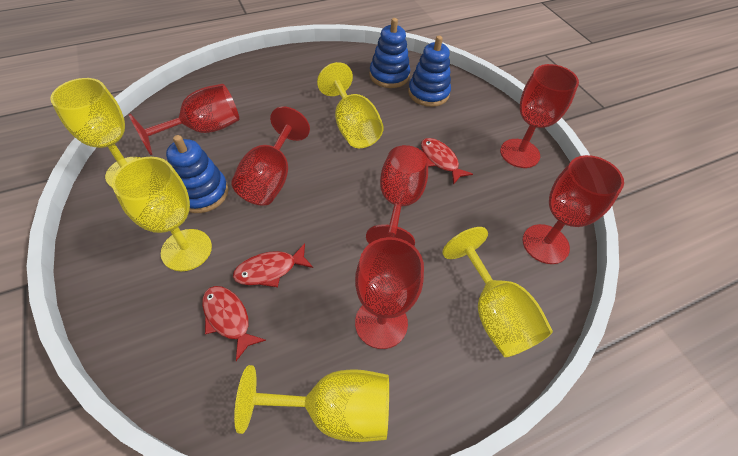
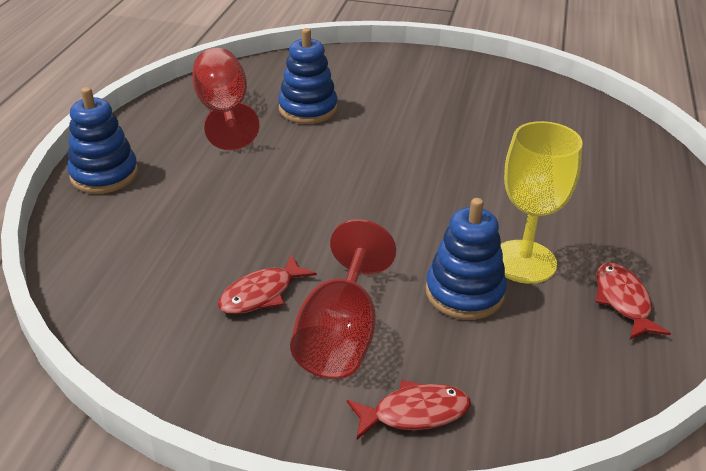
red goblet: [129,84,239,155] [231,106,310,206] [355,237,424,349] [366,145,428,246] [500,64,579,168] [522,155,624,264] = 6 -> [192,48,260,151] [290,219,396,379] = 2
yellow goblet: [50,78,141,187] [112,157,212,271] [234,365,389,442] [317,62,384,148] [442,227,553,357] = 5 -> [501,121,583,284] = 1

